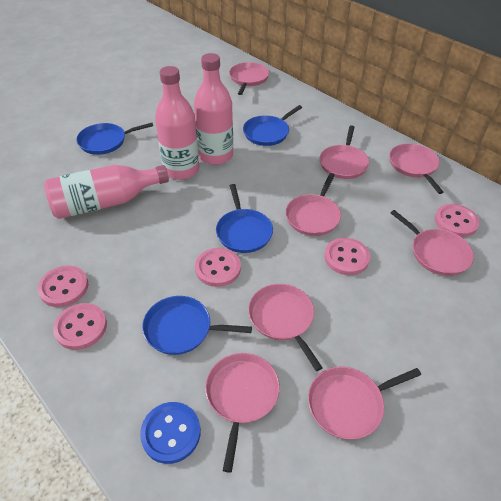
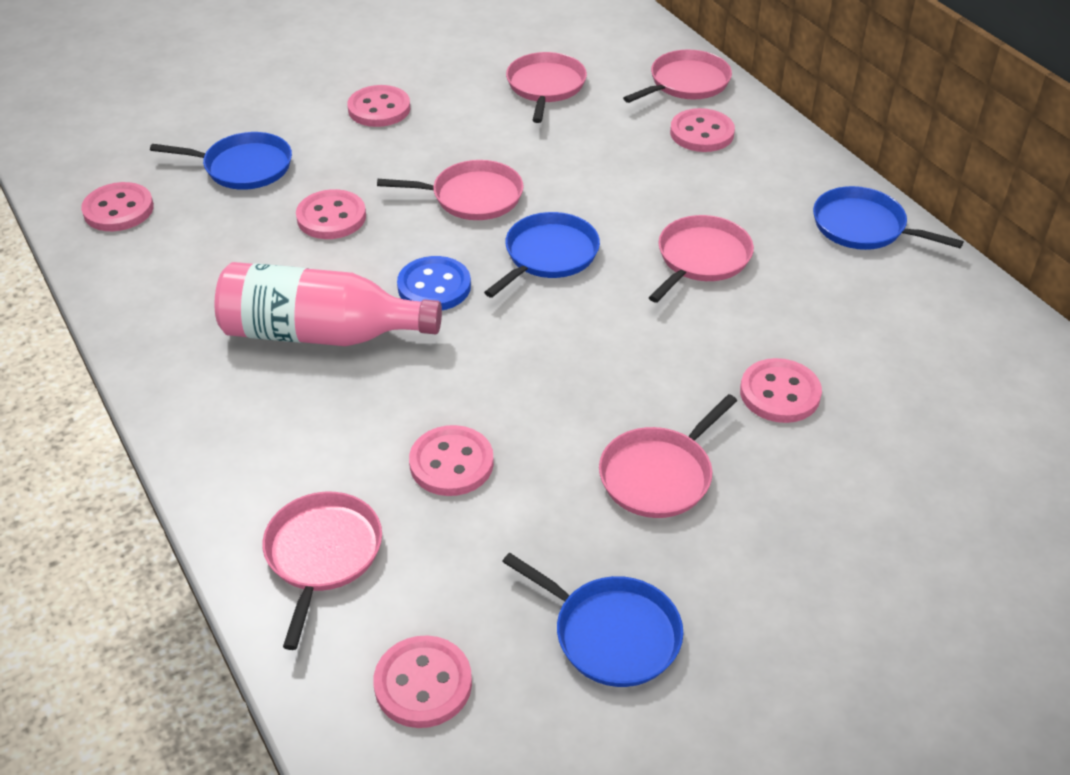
pink bottle: [44,165,169,219] [155,66,199,180] [194,53,233,165] = 3 -> [214,262,442,346] = 1
pink button: [38,266,88,307] [53,303,107,350] [195,248,241,287] [324,238,370,275] [435,204,479,237] = 5 -> [81,182,154,231] [296,189,366,239] [347,85,410,127] [373,635,472,728] [409,425,494,496] [670,108,735,152] [740,358,822,423] = 7
pink pan: [205,353,280,473] [229,62,269,95] [248,284,323,371] [285,173,341,236] [308,366,421,439] [320,125,369,179] [389,143,443,194] [391,210,474,276] = 8 -> [262,492,382,650] [377,160,524,220] [506,52,587,123] [599,394,737,518] [623,49,732,103] [649,215,754,303] = 6

